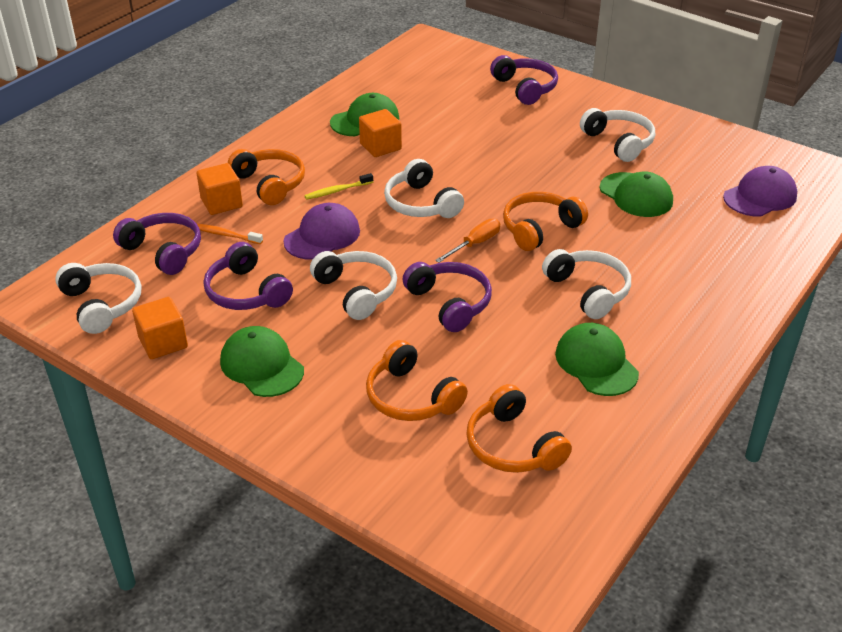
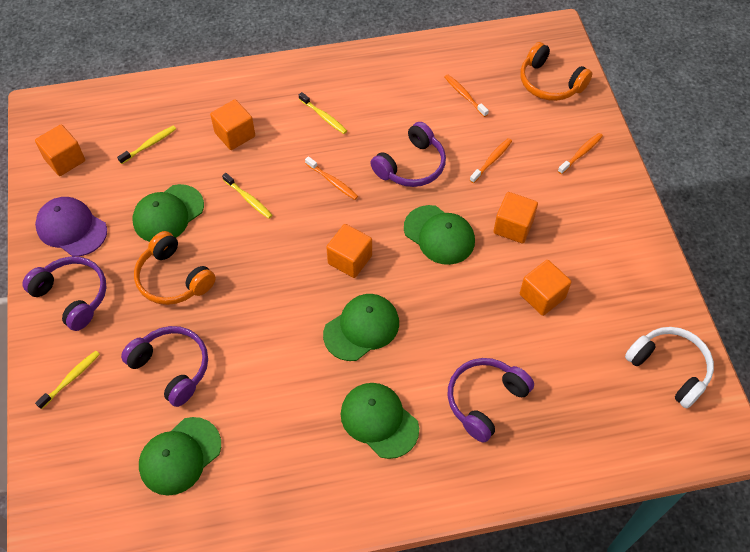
green cap: [220,326,304,397] [330,93,400,136] [555,323,639,396] [600,171,673,217] = 4 -> [133,184,204,242] [139,417,221,496] [323,294,399,361] [341,383,419,459] [404,205,475,265] = 5
orange cube: [132,297,188,359] [197,163,243,215] [359,109,402,157] = 3 -> [35,124,85,176] [210,99,255,150] [326,224,372,278] [493,192,538,243] [520,260,572,316] = 5
orange headphones: [228,149,305,205] [366,340,468,421] [466,384,572,473] [503,192,588,251] = 4 -> [134,231,216,305] [520,42,592,101] = 2
orange screwdriver: [435,219,500,263] = 1 -> none = 0
orange toothbrush: [197,224,263,244] = 1 -> [305,156,358,200] [445,74,489,117] [470,138,512,183] [558,133,603,174] = 4
purple cap: [284,203,360,260] [723,166,797,217] = 2 -> [35,197,107,256] = 1
white headphones: [55,263,141,334] [310,251,397,320] [384,159,464,218] [542,249,631,319] [580,108,655,162] = 5 -> [625,327,714,408] = 1
yellow toothbrush: [304,173,373,200] = 1 -> [35,351,100,409] [117,126,176,164] [222,173,273,219] [299,92,347,134] = 4

